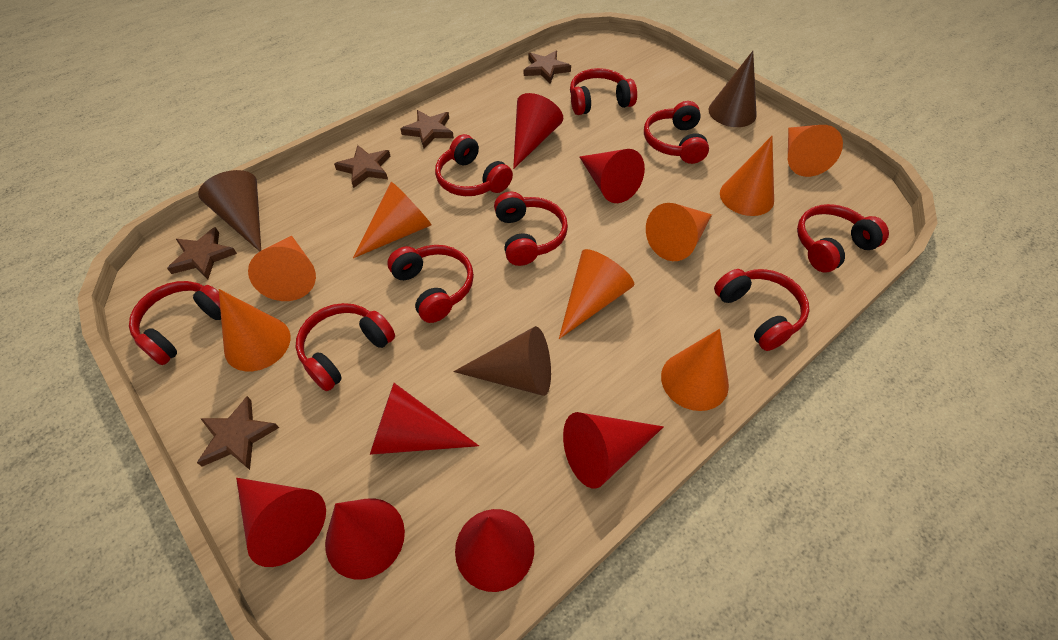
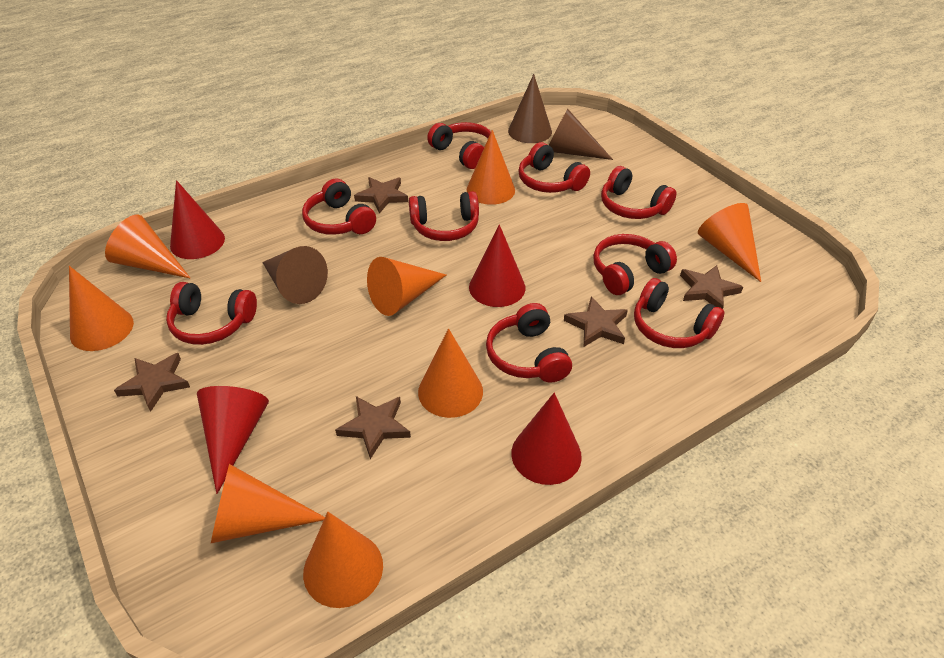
red cone: [236,478,326,567] [325,498,405,580] [370,383,479,455] [455,509,534,592] [513,93,564,169] [563,412,664,488] [580,149,645,203] = 7 -> [170,180,225,259] [197,386,269,494] [469,224,525,307] [511,393,582,485] = 4

